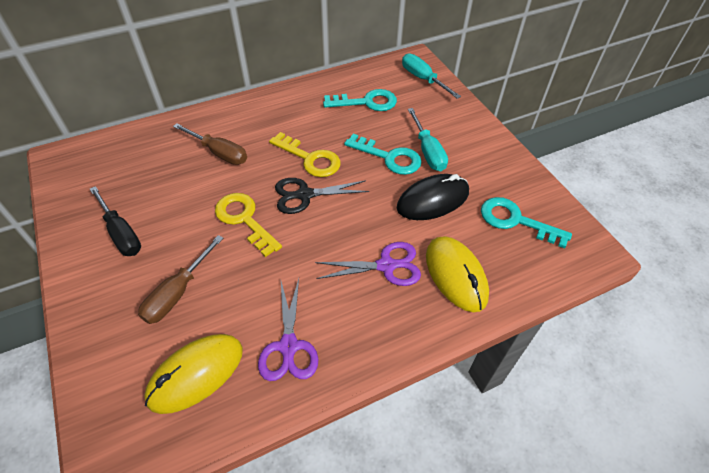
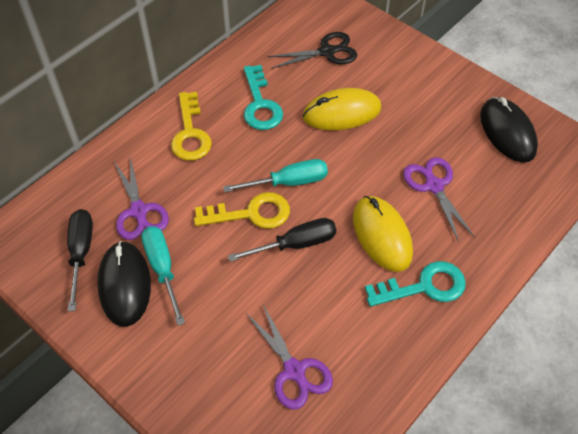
black mouse: [397,174,469,220] = 1 -> [97,241,151,327] [480,97,538,162] = 2
black screwdriver: [90,186,141,256] = 1 -> [67,209,93,311] [228,218,336,262] = 2
brown screwdriver: [138,235,224,324] [173,123,247,165] = 2 -> none = 0
purple scissors: [258,279,318,381] [315,242,421,286] = 2 -> [114,156,169,240] [246,304,333,410] [403,157,475,242] = 3
turquoise key: [323,89,397,111] [344,134,422,175] [481,197,572,248] = 3 -> [244,65,283,130] [365,261,466,307] = 2

